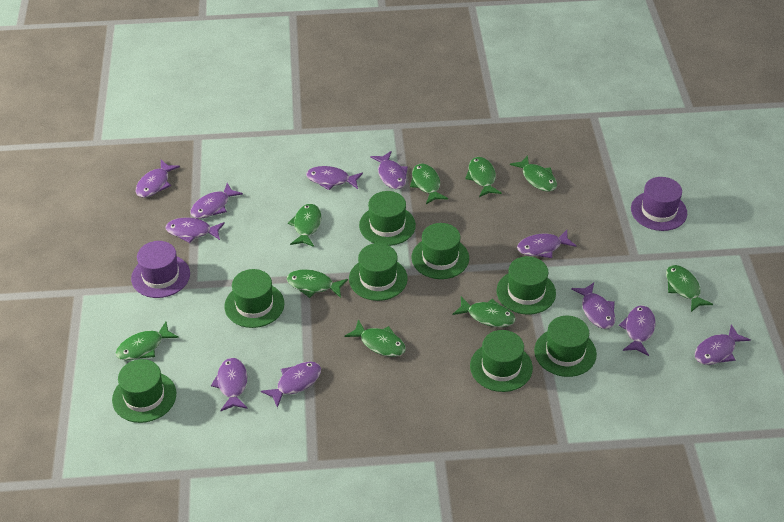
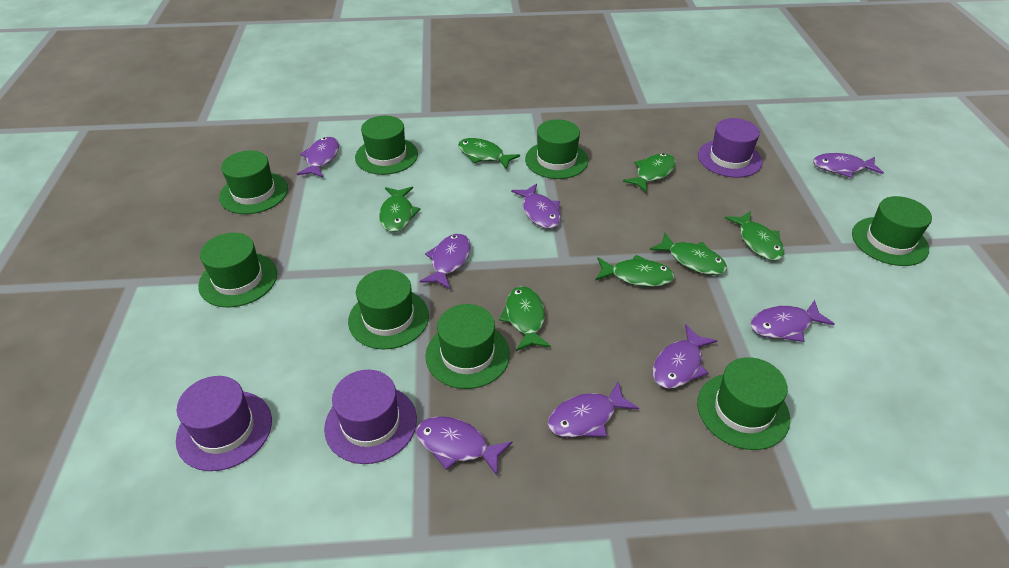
green fish: [116,322,179,360] [287,269,348,298] [288,204,322,247] [344,319,406,357] [410,164,448,204] [453,297,515,327] [465,157,502,197] [510,155,557,192] [666,265,713,312] = 9 -> [379,187,420,232] [458,138,520,169] [499,286,551,351] [595,255,675,287] [623,153,676,192] [650,233,727,275] [725,211,785,261] = 7
purple fish: [136,160,180,198] [166,218,225,243] [190,183,243,219] [211,358,248,412] [261,362,321,408] [306,166,363,190] [370,151,408,189] [517,230,576,258] [571,283,615,329] [619,306,655,356] [695,324,751,365] = 11 -> [297,137,339,177] [416,416,512,476] [420,234,471,289] [511,183,561,229] [548,382,639,437] [653,325,717,389] [750,300,834,342] [813,153,884,178] = 8
purple hat: [131,241,190,298] [631,177,687,231] = 2 -> [176,376,272,471] [324,370,417,464] [698,118,762,178] = 3

